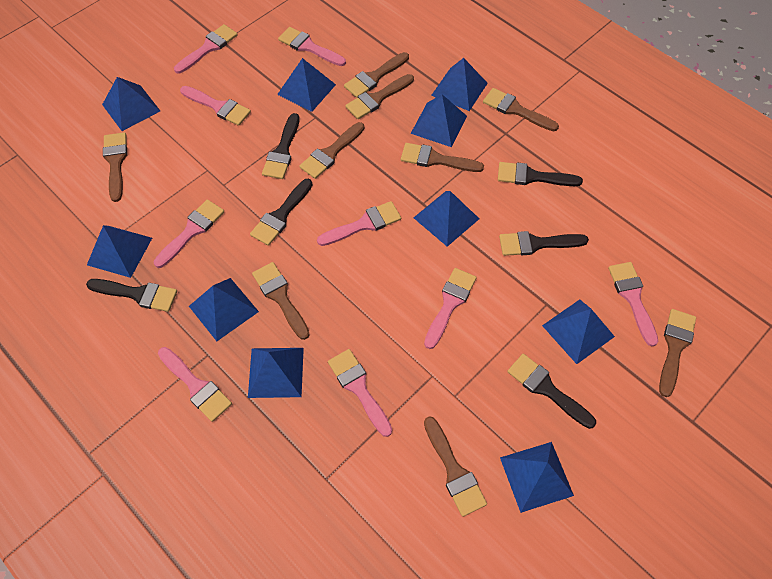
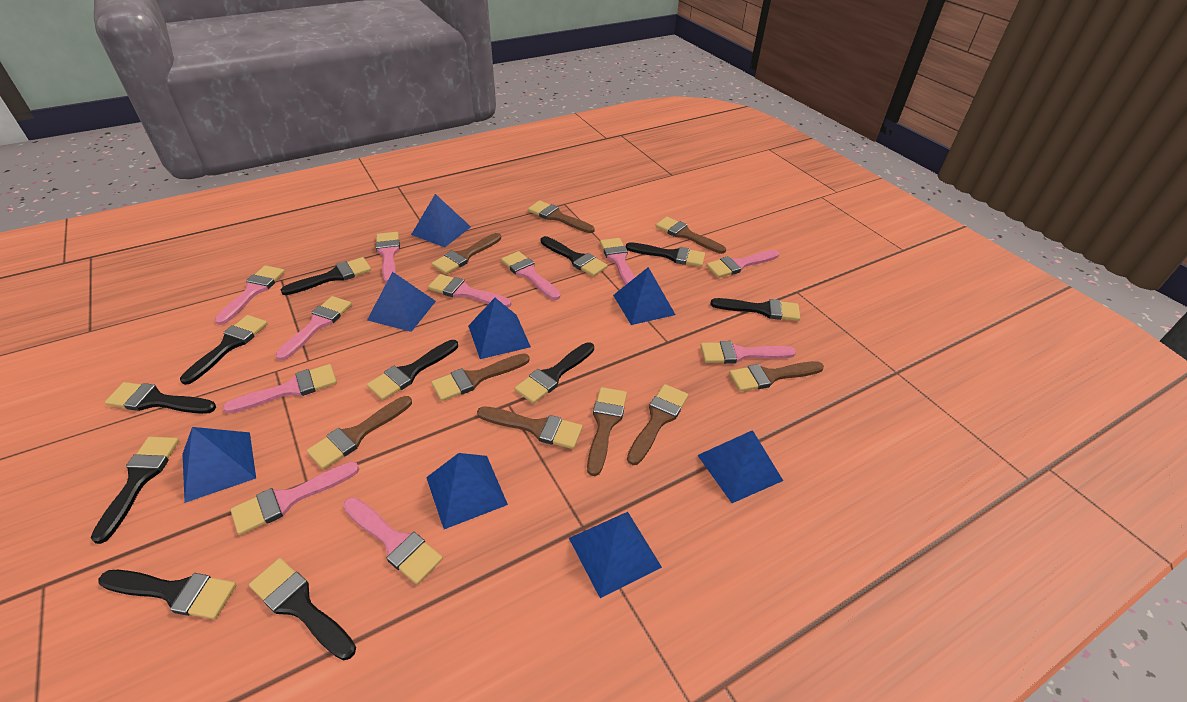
black brush: [86,279,177,312] [250,179,313,246] [262,113,300,179] [498,162,583,186] [499,231,589,256] [507,354,596,429] = 6 -> [91,437,179,544] [98,570,236,619] [105,382,216,414] [180,315,268,385] [249,558,356,660] [281,257,371,295] [367,340,458,400] [515,342,594,404] [541,236,608,277] [626,242,705,267] [710,298,800,321] = 11
blue pyramid: [87,225,152,278] [102,77,160,131] [189,278,259,341] [248,348,304,398] [277,58,336,112] [411,94,467,147] [414,191,479,247] [431,58,488,111] [500,442,574,513] [542,300,615,364] = 10 -> [183,427,256,503] [367,272,436,332] [411,194,471,247] [426,453,508,529] [468,298,531,359] [569,512,662,598] [613,267,675,325] [697,430,783,503] = 8
pink brush: [154,200,224,268] [158,347,232,422] [174,24,238,73] [180,86,251,126] [278,27,346,66] [317,201,401,246] [328,349,392,437] [424,268,477,349] [608,262,659,347] = 9 -> [215,265,285,325] [223,364,337,413] [231,462,359,535] [275,296,352,361] [343,497,443,585] [376,232,400,283] [428,274,511,308] [501,251,561,300] [600,238,635,285] [700,341,796,364] [706,250,779,278] = 11

